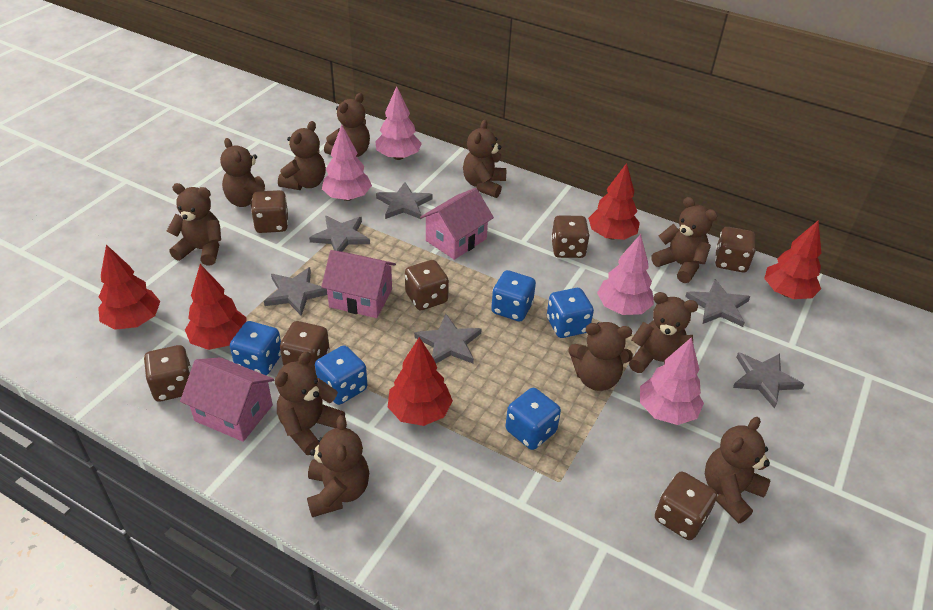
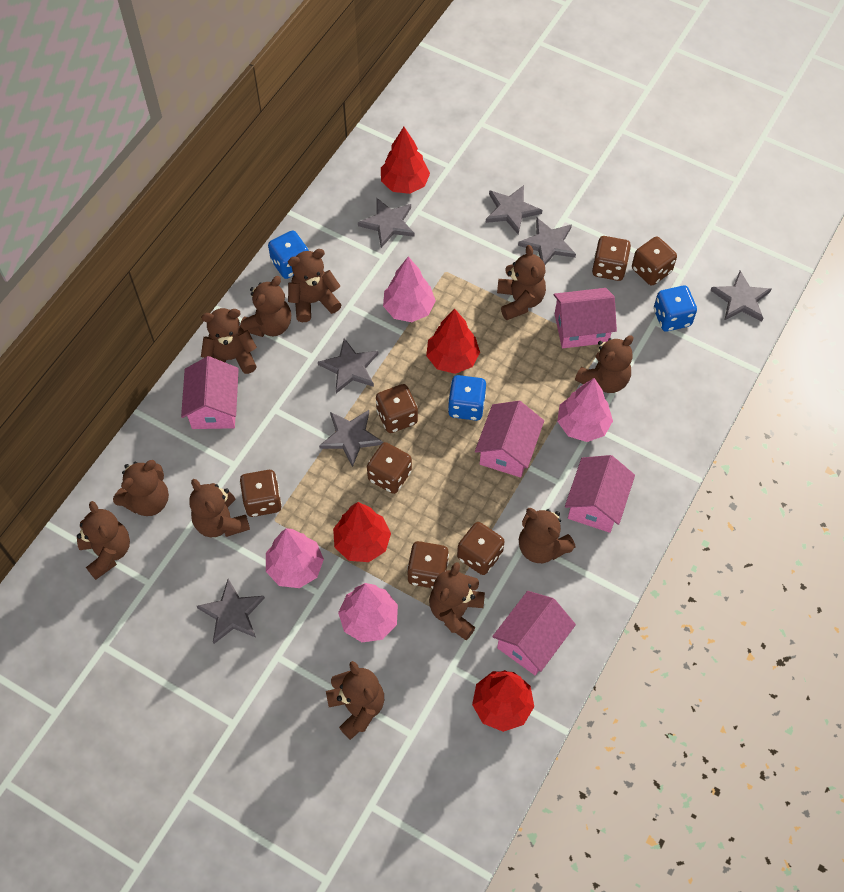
blue dice: [230,321,281,375] [315,345,367,405] [491,270,536,321] [506,388,561,450] [547,288,594,338] = 5 -> [268,230,309,279] [448,375,486,421] [654,286,697,332] = 3
grey star: [264,267,328,316] [309,216,370,252] [376,182,433,219] [414,314,482,363] [685,279,750,327] [733,352,805,409] = 6 -> [197,579,265,644] [318,338,379,393] [319,410,383,467] [358,198,414,248] [486,185,542,235] [518,218,576,265] [710,271,772,321] = 7
pink house: [180,357,275,442] [321,250,396,318] [420,188,494,260] = 3 -> [181,356,239,429] [475,401,544,477] [492,591,576,675] [554,288,617,348] [565,455,635,533] = 5
red tree: [98,244,160,330] [185,264,247,350] [388,337,453,426] [588,163,640,240] [764,220,821,299] = 5 -> [333,502,391,562] [381,127,430,194] [426,309,480,374] [472,670,534,732] = 4

